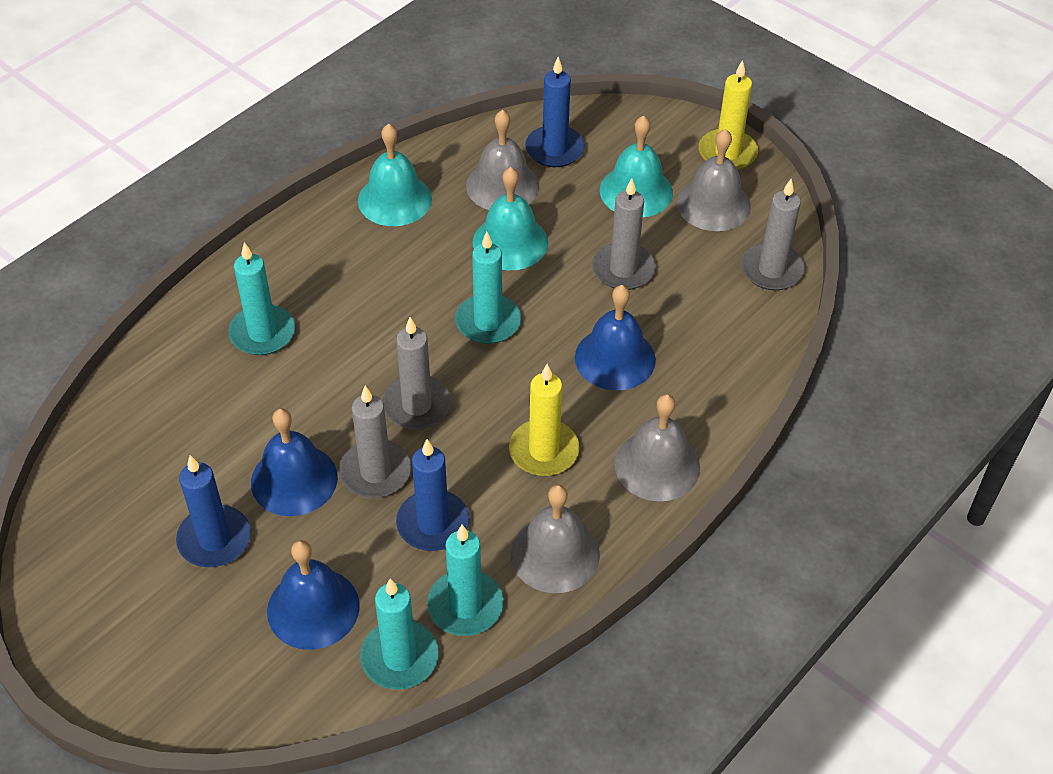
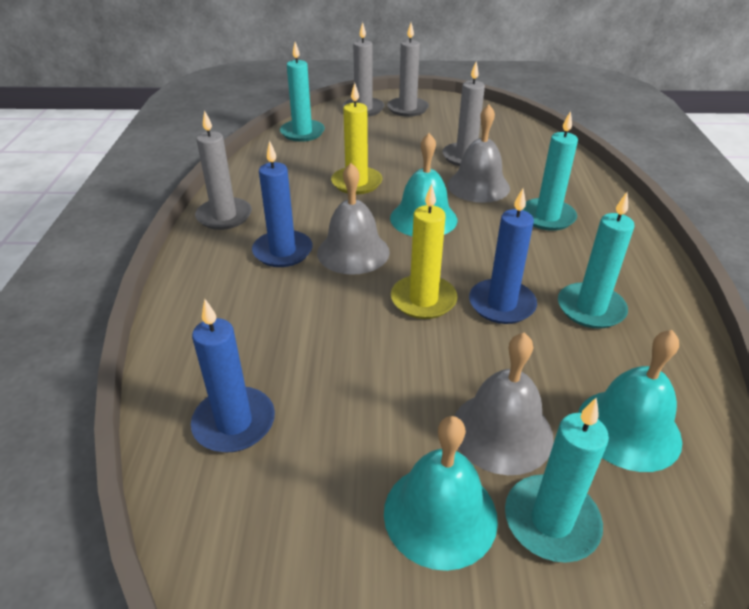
blue bell: [251,408,338,516] [267,540,360,650] [575,285,656,391] = 3 -> none = 0
grey bell: [466,110,539,210] [510,485,600,593] [615,394,700,501] [677,129,751,231] = 4 -> [317,163,390,275] [448,104,510,203] [455,333,554,475] = 3

